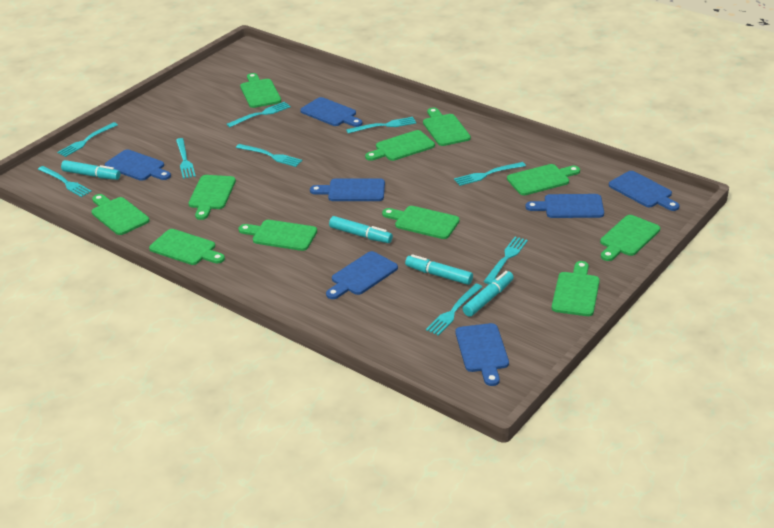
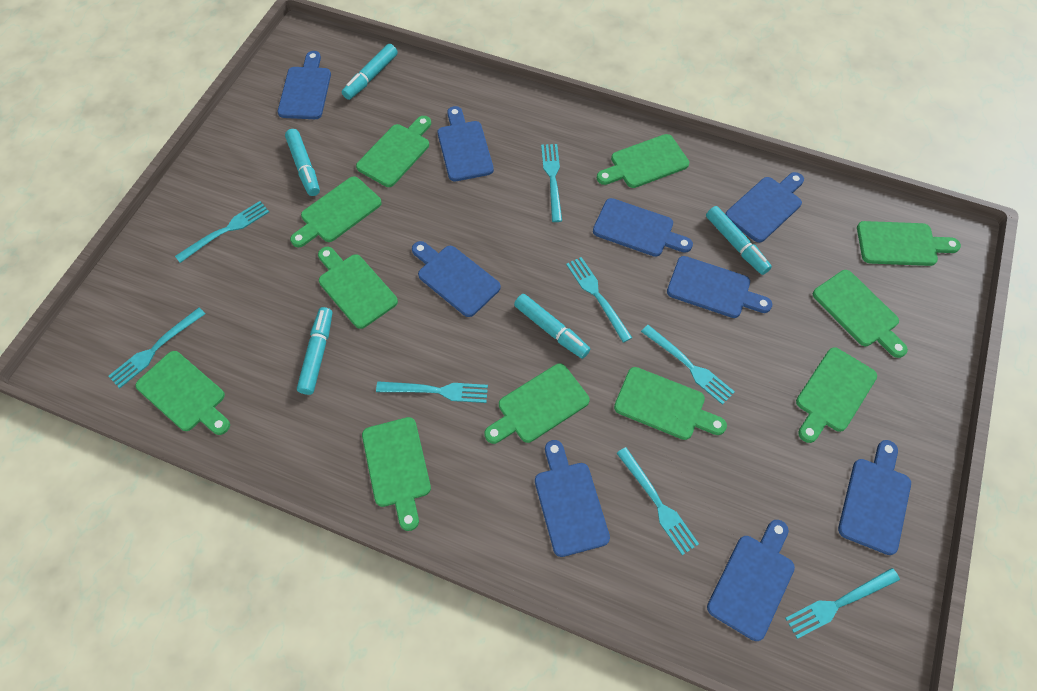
blue cutting board: [105,149,171,181] [300,97,363,127] [310,178,385,201] [326,251,398,299] [455,323,509,386] [526,194,604,218] [609,171,679,211] = 7 -> [278,51,331,119] [412,241,501,317] [438,106,494,182] [535,440,610,557] [593,198,693,257] [667,256,772,318] [707,520,795,641] [725,172,804,243] [838,440,911,555] = 9
turquoise fork: [38,166,92,197] [57,122,118,157] [176,138,196,179] [227,102,291,127] [236,144,302,167] [346,117,417,134] [426,284,482,336] [454,162,526,186] [483,237,528,284] = 9 -> [108,307,206,388] [175,201,269,263] [376,381,488,403] [541,144,562,222] [566,257,632,343] [617,447,699,555] [641,325,735,405] [785,568,900,639] = 8
turquoise marker: [61,160,120,180] [329,216,393,243] [405,254,473,285] [463,271,514,317] = 4 -> [285,129,320,196] [297,307,332,395] [342,44,398,100] [514,294,590,359] [706,206,772,275] = 5

